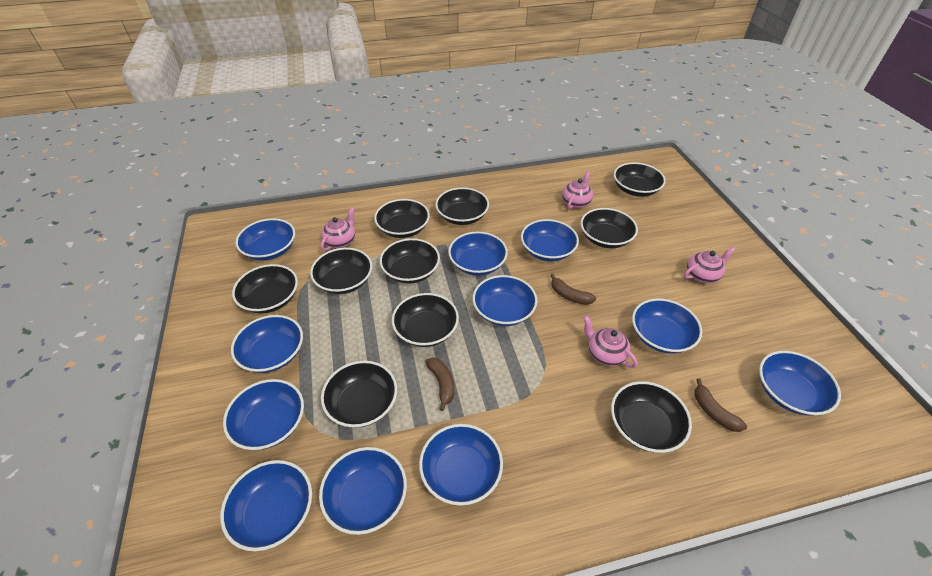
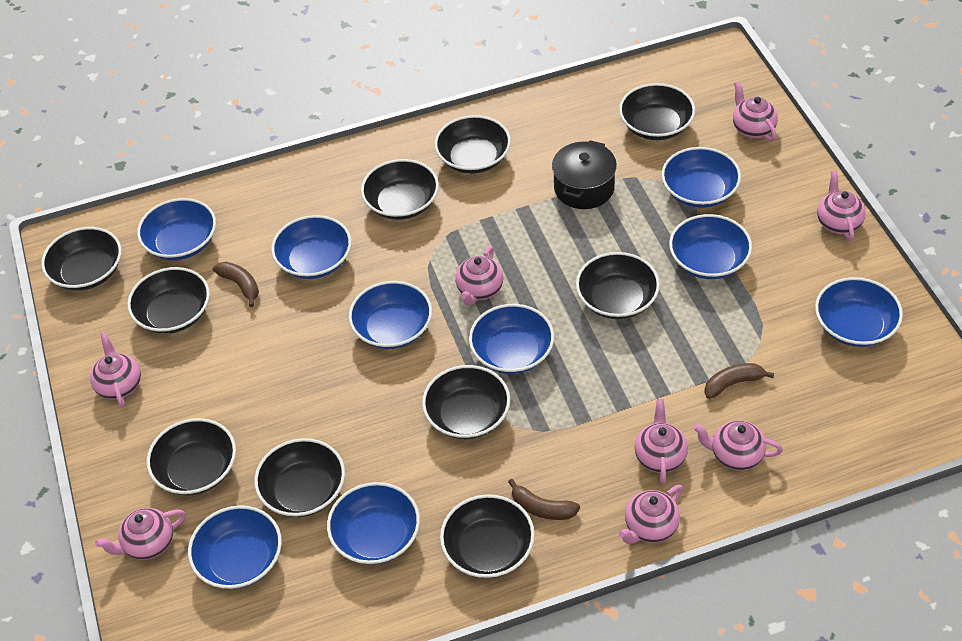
black pot: none = 0 -> [552,140,617,209] = 1
blue bowl: [220,460,312,551] [223,379,304,450] [231,315,303,373] [236,218,295,261] [319,447,407,535] [419,424,503,506] [448,232,508,276] [473,275,537,326] [521,219,579,261] [632,299,702,354] [759,351,841,416] = 11 -> [137,198,216,260] [188,505,282,589] [271,215,351,279] [327,482,420,565] [349,281,432,349] [469,304,554,374] [661,147,741,208] [669,214,752,279] [815,277,903,347] = 9
pink teapot: [320,207,355,251] [562,171,593,210] [583,316,638,368] [684,247,735,283] = 4 -> [90,332,141,407] [95,508,186,560] [455,246,503,306] [619,485,683,544] [635,399,688,484] [693,420,783,471] [733,81,778,141] [817,171,866,241] = 8

